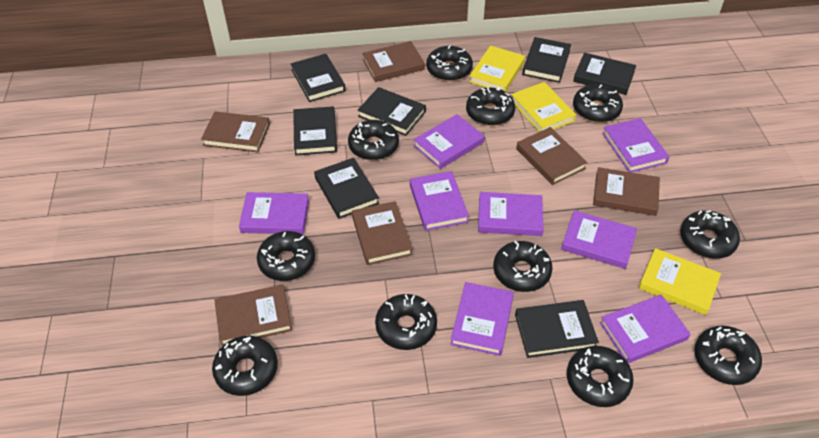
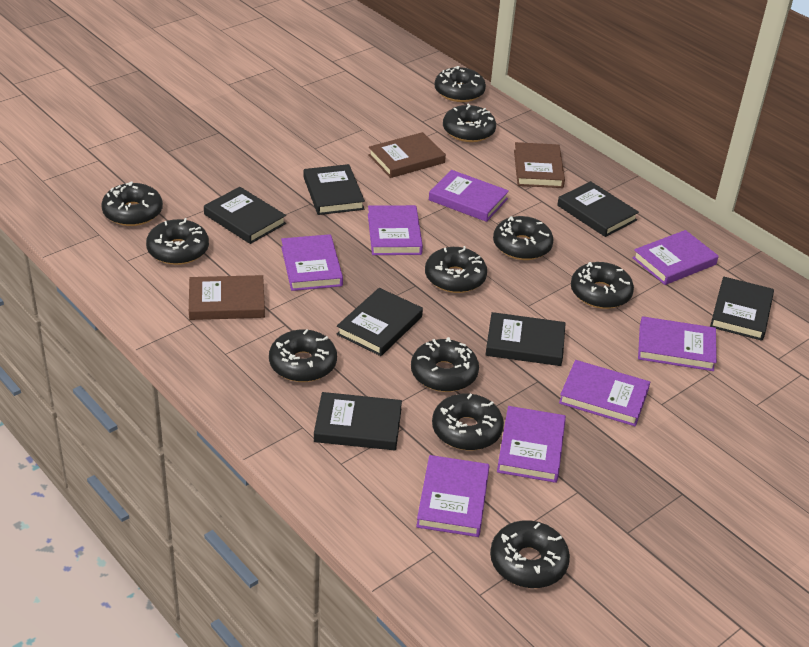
brown book: [201,111,270,152] [214,285,292,346] [352,201,412,265] [362,41,425,82] [516,127,587,185] [593,167,660,216] = 6 -> [189,275,265,320] [368,132,446,178] [514,142,565,188] = 3
yellow book: [469,45,525,92] [512,82,576,132] [639,248,721,315] = 3 -> none = 0

